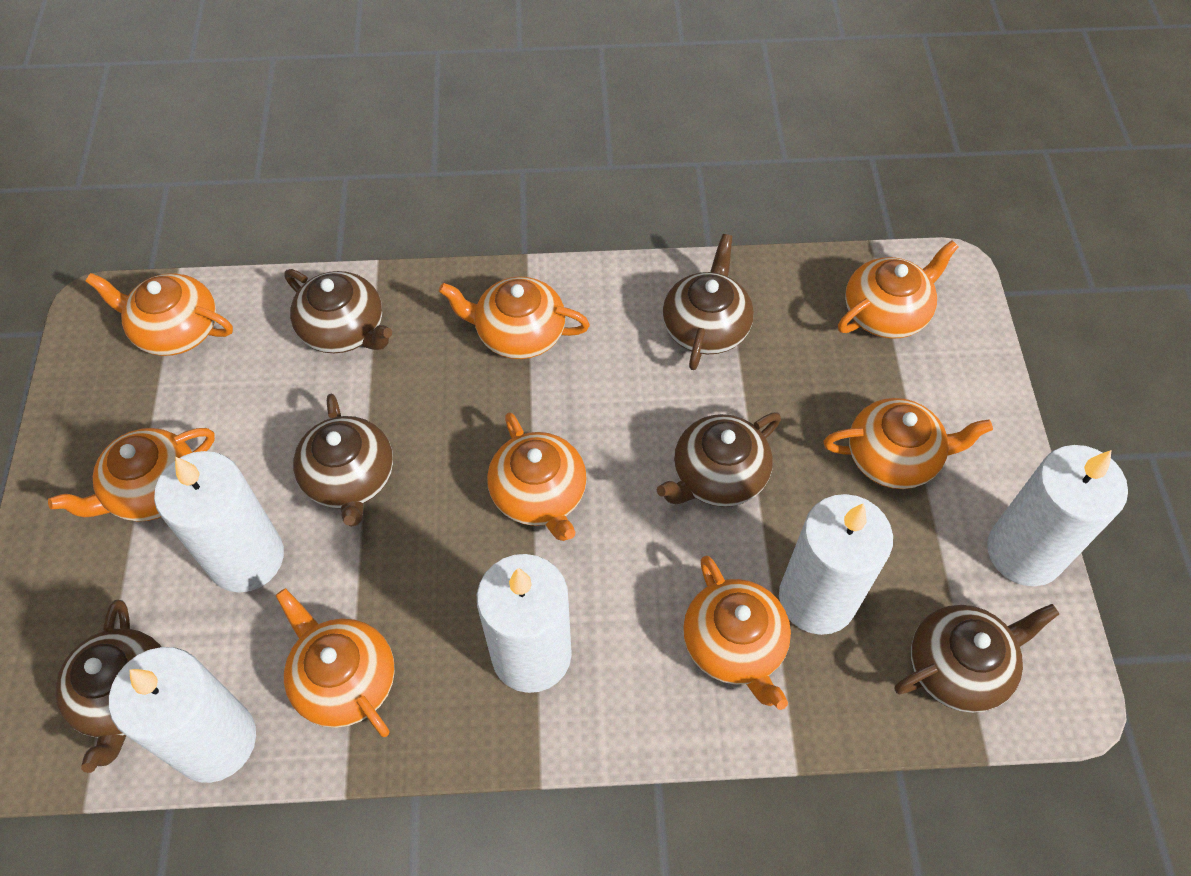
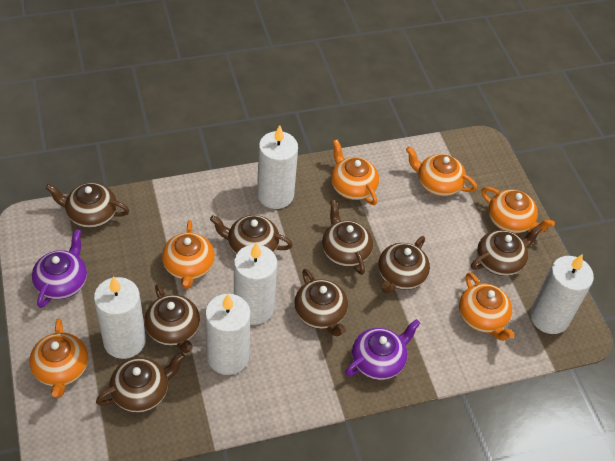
brown teapot: [55,600,162,773] [284,269,392,353] [293,394,393,527] [657,412,781,507] [663,234,754,370] [895,604,1060,713] = 6 -> [46,183,129,228] [96,352,185,413] [144,284,200,353] [210,215,293,254] [294,269,348,336] [322,200,373,275] [378,236,430,293] [471,225,542,276] = 8
orange teapot: [48,428,215,522] [85,273,233,356] [275,588,395,737] [439,277,590,359] [487,412,587,541] [683,556,791,710] [823,398,993,489] [838,240,959,339] = 8 -> [29,318,88,398] [162,220,215,289] [331,139,379,205] [406,146,477,196] [459,272,515,341] [482,187,555,233] = 6
purple teapot: none = 0 -> [32,229,87,308] [345,319,421,380] = 2

